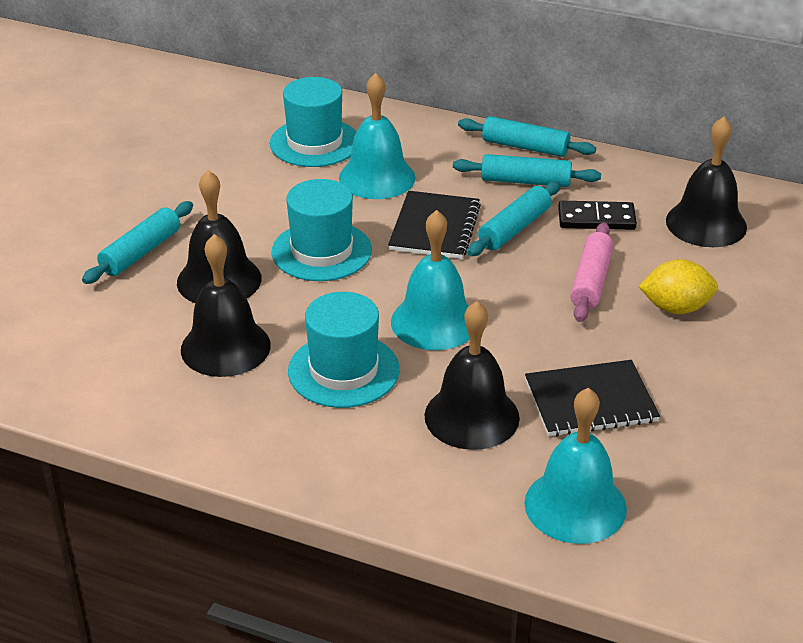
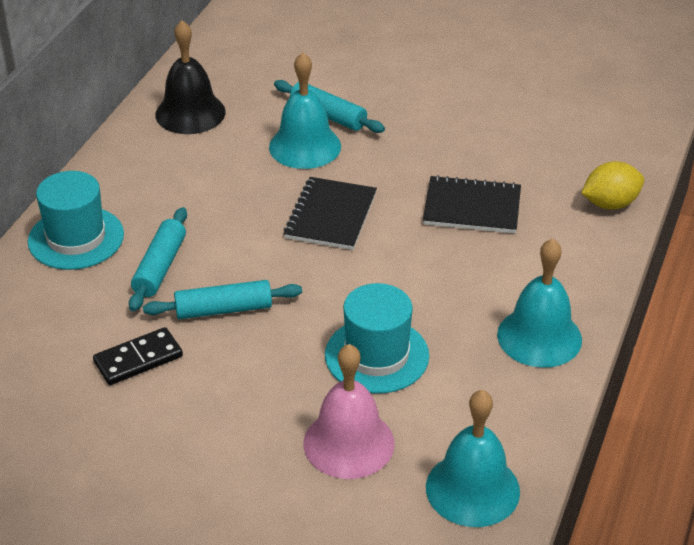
black bell: [177,170,262,303] [181,234,271,377] [424,301,520,450] [666,116,747,247] = 4 -> [155,20,226,134] = 1
pink bell: none = 0 -> [303,344,395,479] = 1
pink rolling pin: [570,222,613,322] = 1 -> none = 0
turquoise hat: [270,77,356,167] [271,179,372,281] [288,292,400,408] = 3 -> [28,171,124,270] [325,283,429,394] = 2
turquoise rolling pin: [82,201,193,284] [453,154,601,187] [458,116,596,157] [467,181,561,256] = 4 -> [129,207,187,311] [143,280,302,319] [274,80,385,133] = 3

